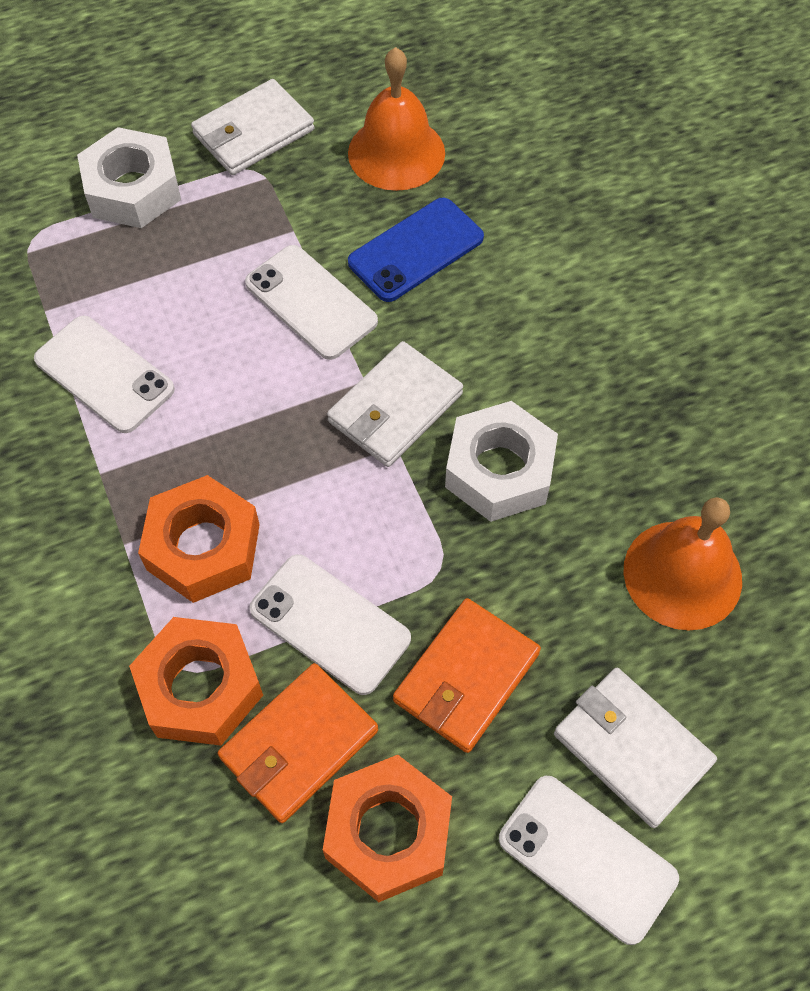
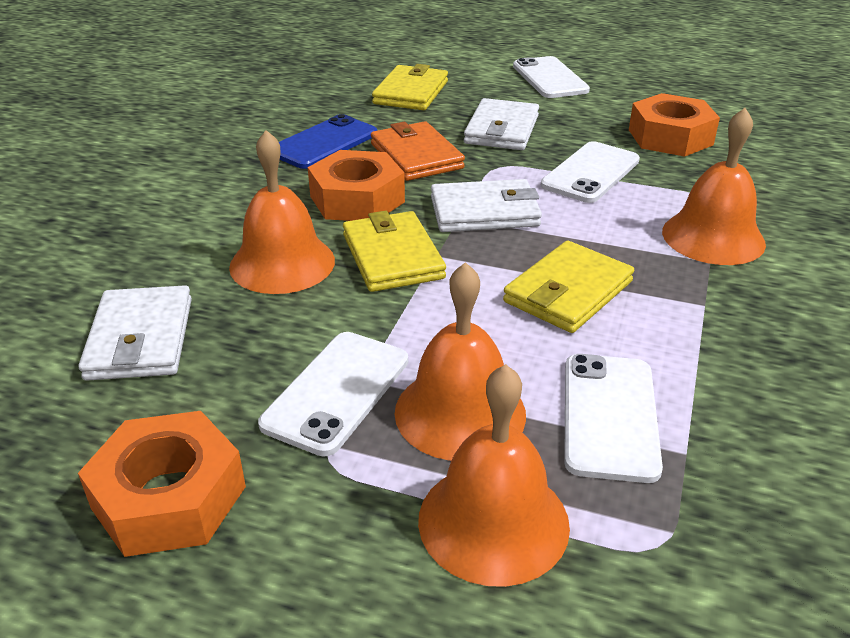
orange bell: [348,47,445,191] [624,497,742,630] = 2 -> [229,130,335,294] [394,262,526,461] [418,364,570,587] [662,108,766,265] = 4
orange wallet: [218,663,378,823] [393,598,541,753] = 2 -> [371,121,465,181] = 1
white nut: [77,127,181,228] [445,401,558,522] = 2 -> none = 0
yellow wallet: none = 0 -> [343,211,446,292] [372,64,448,110] [503,241,634,333] = 3

